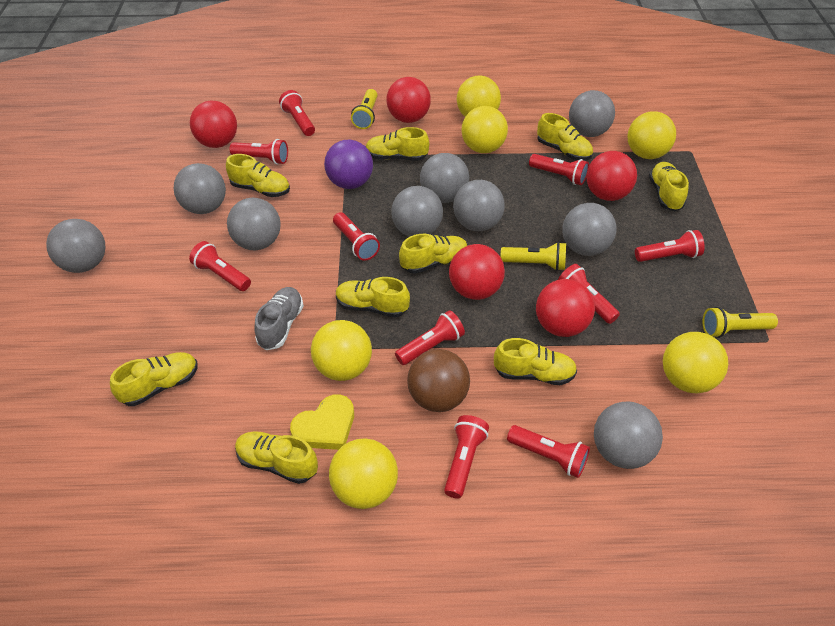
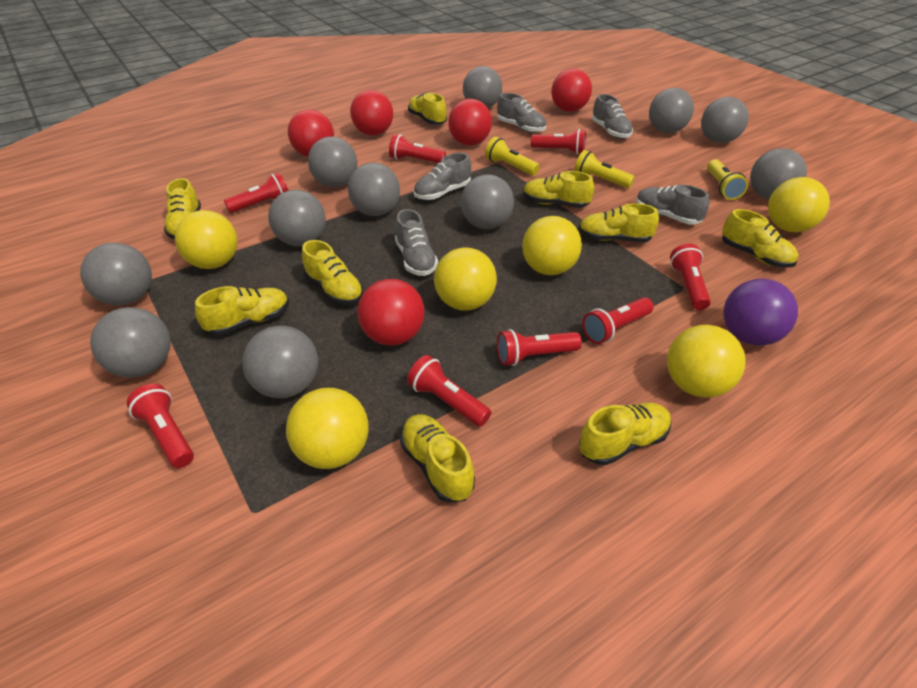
brown ball: [407,349,470,412] = 1 -> none = 0
grey ball: [46,219,106,273] [174,163,226,214] [227,198,281,250] [391,186,443,237] [420,153,469,203] [453,180,505,231] [562,203,617,256] [569,90,615,137] [594,402,663,469] = 9 -> [80,243,152,305] [90,307,171,378] [242,326,318,398] [268,190,326,246] [308,136,357,187] [348,163,400,216] [461,174,514,229] [463,66,502,108] [649,88,694,133] [701,97,749,143] [750,148,807,200] = 11
grey shoe: [254,287,304,350] = 1 -> [395,209,438,276] [413,153,471,200] [497,93,546,133] [592,94,633,139] [636,185,709,225] = 5
red flashlight: [189,241,251,291] [229,139,288,165] [279,90,315,136] [333,212,380,261] [395,310,465,365] [444,415,489,499] [507,425,590,478] [529,154,589,185] [558,264,620,324] [635,230,705,262] = 10 -> [127,384,194,468] [224,173,289,213] [389,134,446,163] [407,355,491,427] [497,329,582,366] [531,129,586,154] [582,297,654,344] [670,244,711,310] = 8
yellow heart: [290,394,354,450] = 1 -> none = 0

